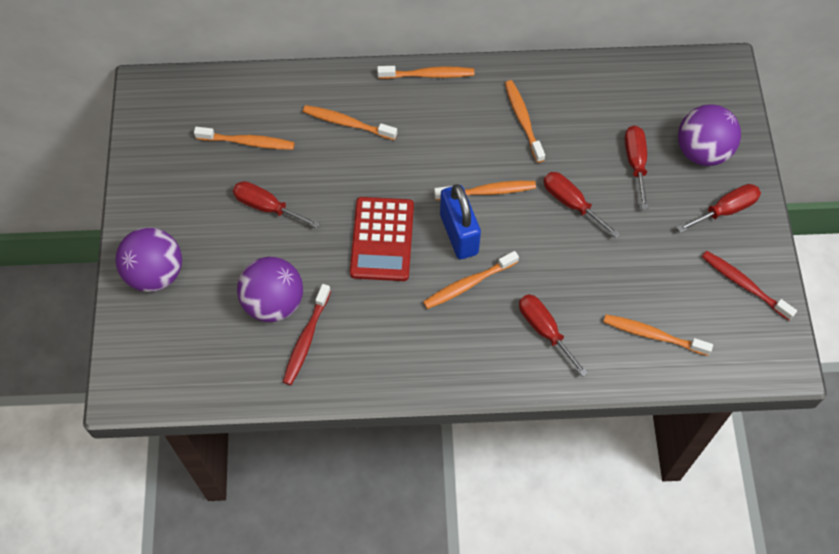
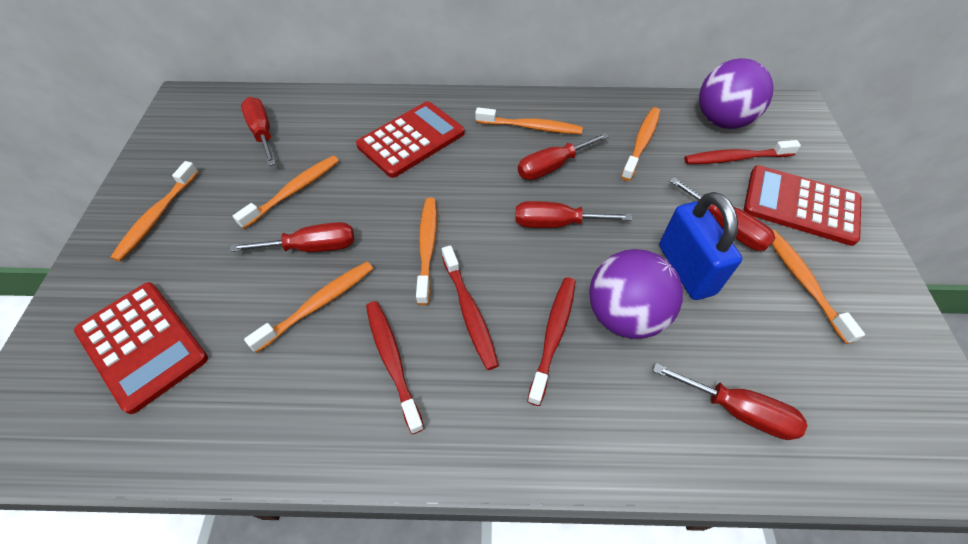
purple ball: [115,227,182,292] [237,257,303,322] [678,104,741,166] = 3 -> [589,249,683,339] [699,58,773,129] = 2
red calculator: [350,197,414,281] = 1 -> [74,282,208,414] [356,101,465,178] [744,165,861,246] = 3
red screwdriver: [233,181,320,228] [519,294,588,377] [543,172,620,238] [625,125,649,209] [677,184,761,232] = 5 -> [230,222,354,252] [241,97,276,166] [515,201,632,228] [518,133,609,180] [653,363,807,440] [669,177,776,251] = 6
red toothbrush: [283,284,331,385] [702,251,797,320] = 2 -> [366,301,424,434] [442,245,499,370] [527,277,576,406] [684,140,801,164] = 4

